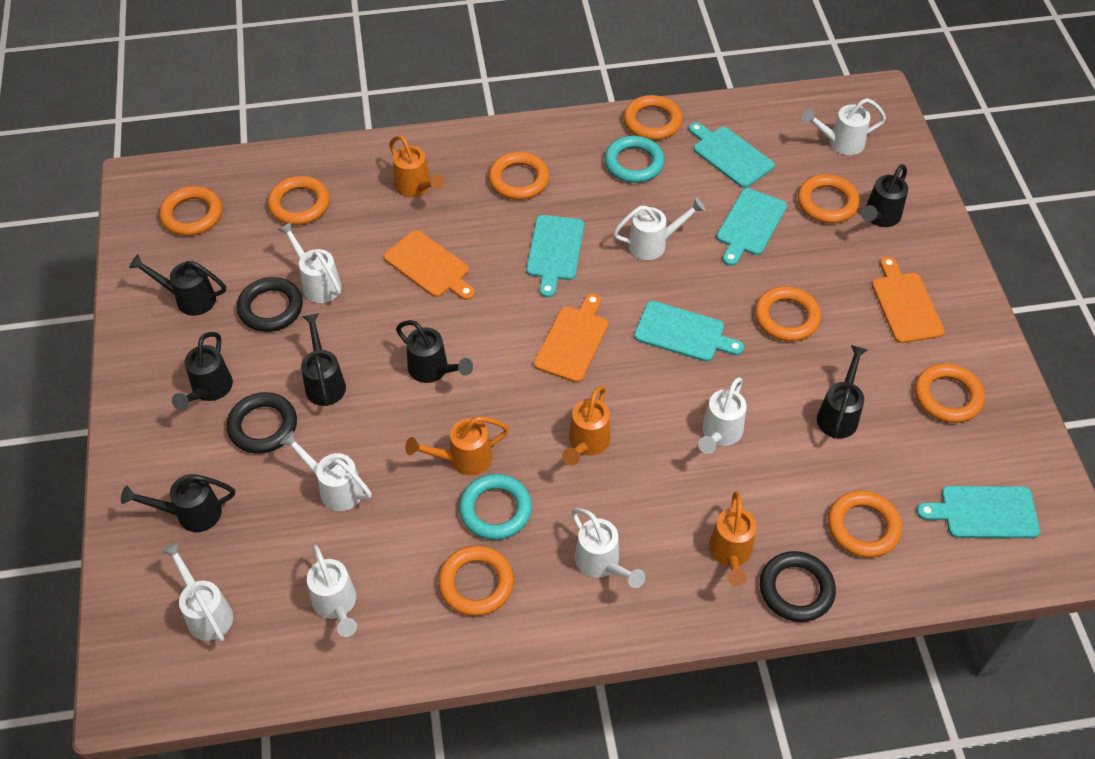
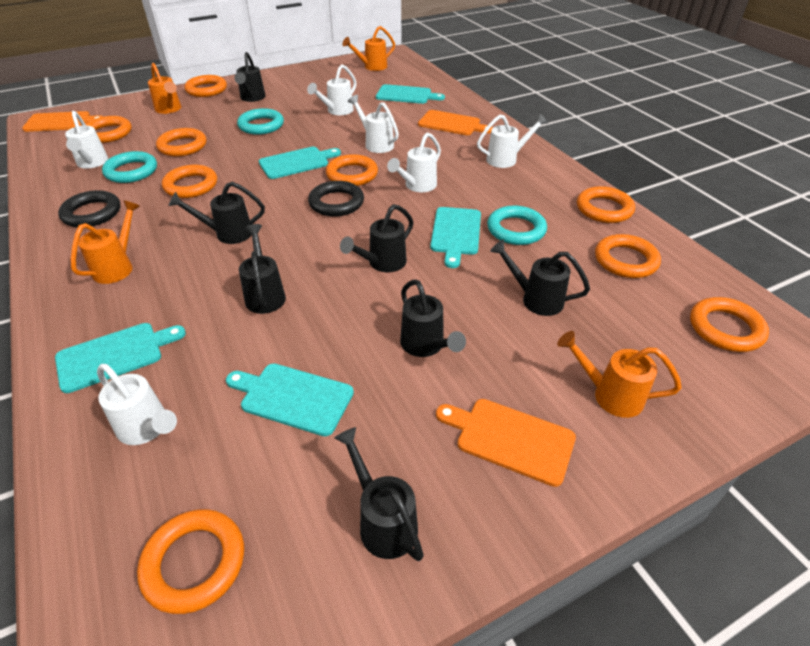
black ring: [227,392,297,454] [237,277,303,332] [760,551,836,622] = 3 -> [58,190,120,227] [308,181,364,217] = 2
turquoise ring: [459,474,532,540] [604,136,665,183] = 2 -> [102,151,157,183] [237,108,284,135] [487,206,547,245] = 3
white watering can: [161,542,233,642] [278,222,341,303] [280,431,372,511] [307,545,357,637] [571,508,645,588] [613,198,705,260] [698,377,746,454] [802,98,886,155] = 8 -> [65,111,108,169] [97,364,177,445] [307,64,357,115] [348,95,399,153] [387,132,441,192] [477,114,548,168] = 6

